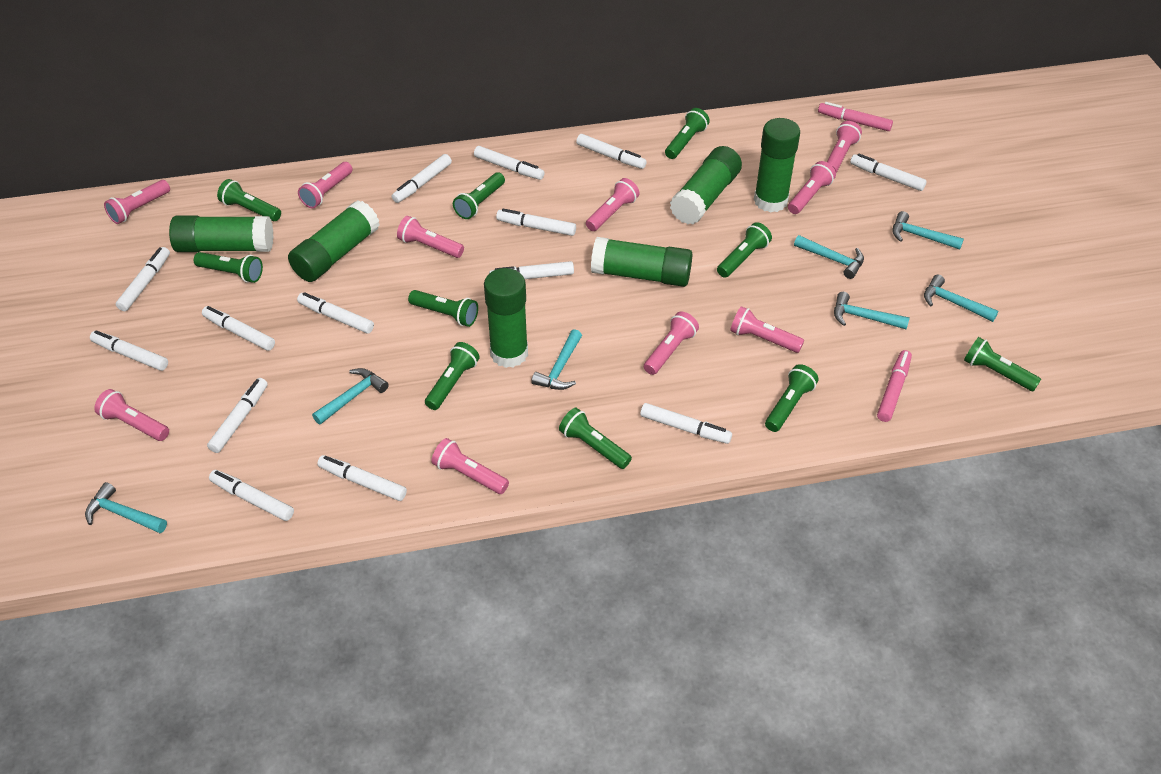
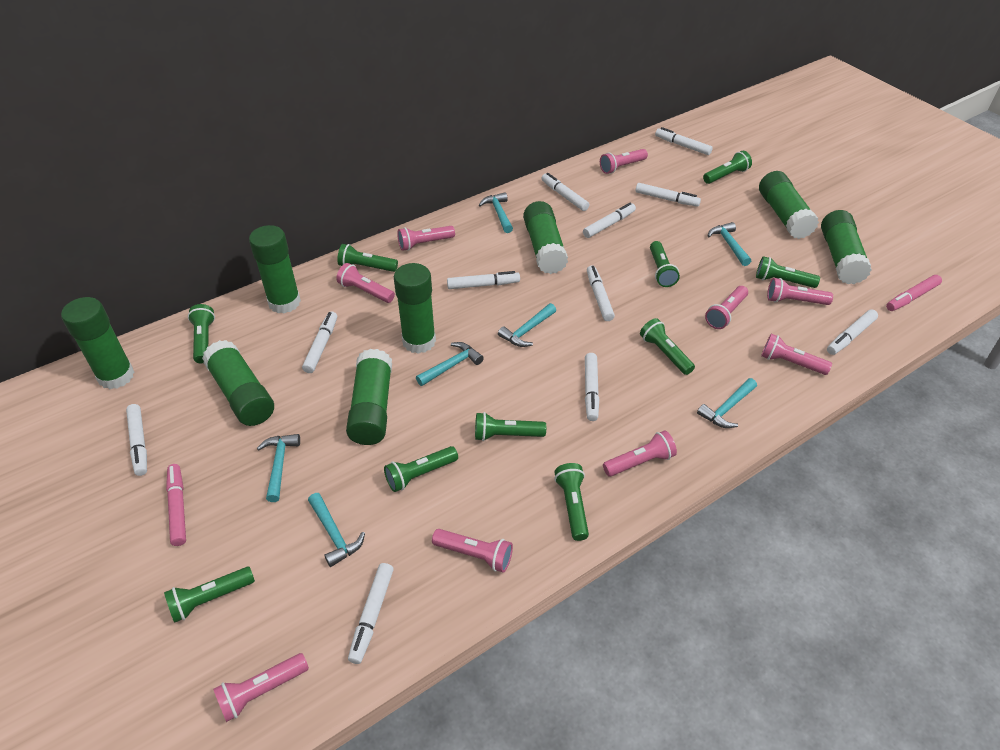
green glue stick: [169,215,274,252] [288,200,380,282] [484,268,528,368] [591,237,692,287] [670,146,742,225] [754,118,800,212] = 6 -> [61,297,134,389] [202,340,274,426] [249,225,301,313] [346,349,392,445] [394,263,436,354] [523,201,568,274] [759,171,819,239] [821,210,872,284] = 8
pink flashlight: [94,389,169,441] [104,180,170,224] [298,162,353,208] [397,216,464,258] [432,438,509,494] [586,178,639,231] [644,311,699,375] [730,306,804,353] [788,161,836,214] [827,121,862,172] = 10 -> [213,653,309,722] [337,263,395,303] [397,226,455,251] [432,529,513,573] [600,149,648,174] [603,430,677,477] [705,286,748,329] [761,334,832,375] [767,278,833,305] = 9
white marker: [90,330,168,371] [116,247,170,311] [202,306,275,351] [207,378,268,453] [209,470,294,521] [297,292,374,334] [317,455,407,501] [392,154,452,203] [474,146,545,180] [489,261,574,279] [496,209,576,236] [576,134,647,169] [640,403,732,444] [850,154,927,191] = 14 -> [126,404,147,476] [302,311,337,373] [348,563,394,664] [447,271,520,289] [542,173,589,211] [583,203,636,238] [585,353,599,421] [587,265,615,321] [635,183,701,207] [655,127,713,155] [827,309,878,355] = 11

